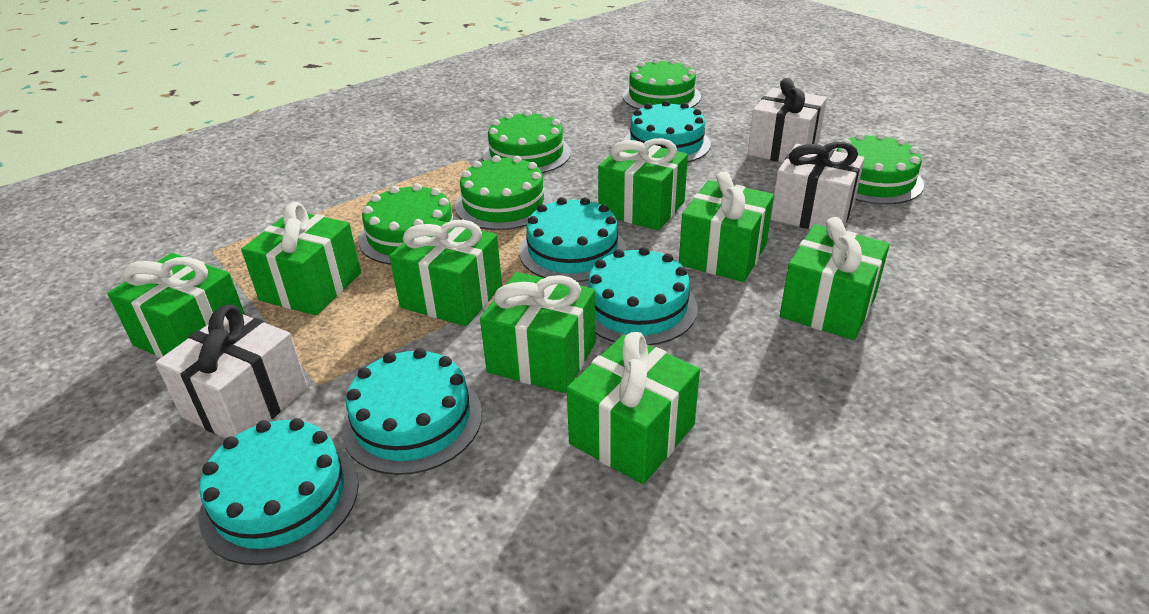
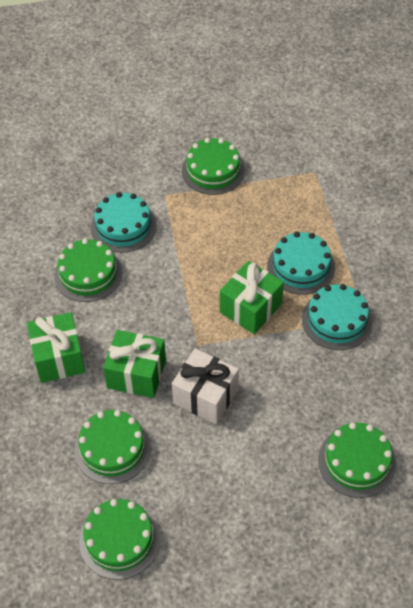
green gift: [108,253,245,358] [241,202,361,315] [389,219,502,326] [480,272,595,393] [567,332,700,484] [598,138,688,231] [679,171,774,282] [780,217,890,340] = 8 -> [27,312,85,383] [103,330,166,398] [220,261,284,334] = 3
turquoise cake: [199,418,359,565] [342,348,482,475] [519,197,626,282] [588,247,698,345] [624,100,711,163] = 5 -> [91,192,157,253] [267,232,335,295] [302,284,373,350] = 3
white gift: [156,305,308,438] [748,78,827,162] [771,142,865,229] = 3 -> [172,348,239,424] = 1

